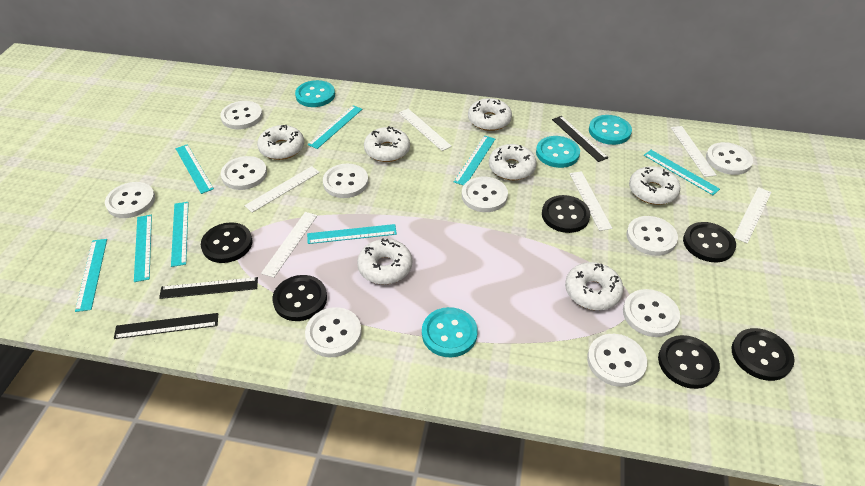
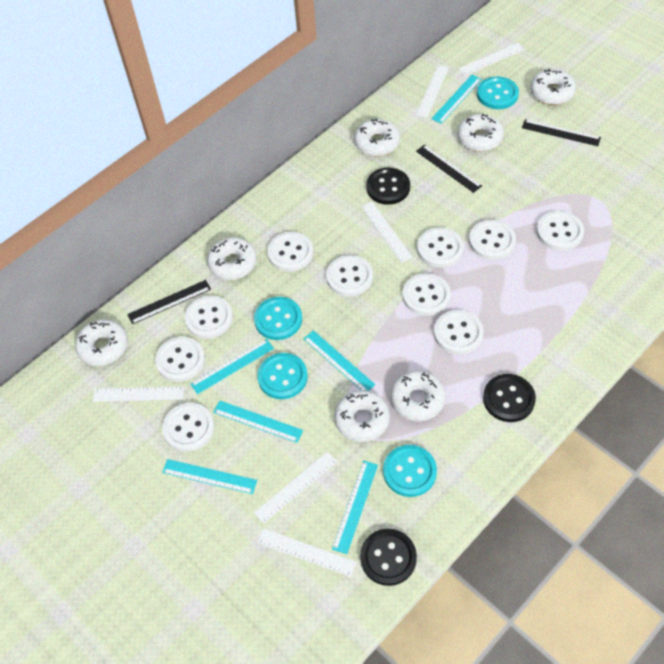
black button: [201,222,252,263] [273,275,327,321] [542,195,590,233] [658,335,720,389] [683,222,736,262] [731,328,795,381] = 6 -> [360,529,417,586] [366,168,410,205] [483,374,536,422] = 3
turquoise ruler: [75,239,107,312] [134,215,152,282] [171,202,189,267] [176,144,214,194] [307,224,397,244] [308,105,362,149] [454,135,495,186] [644,150,720,195] = 8 -> [162,459,257,494] [191,339,274,394] [213,400,303,443] [303,330,375,391] [332,461,378,554] [431,75,482,124] = 6

